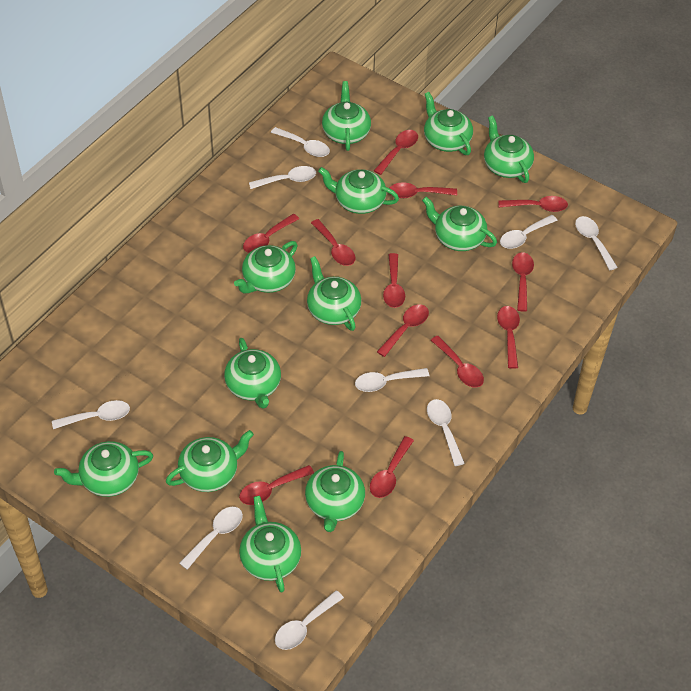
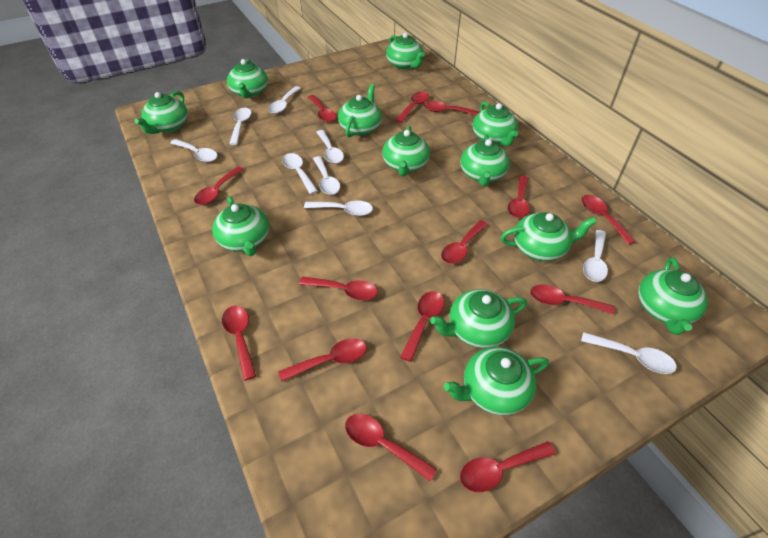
red spoon: [239,465,314,505] [243,214,299,253] [311,219,356,266] [370,436,414,498] [374,130,418,175] [377,304,429,357] [383,253,405,308] [390,182,457,198] [431,336,484,387] [497,306,520,369] [498,196,568,212] [512,252,534,312] = 12 -> [194,166,244,205] [222,306,256,381] [278,338,367,382] [299,277,378,301] [308,95,336,122] [345,414,437,481] [396,91,429,123] [400,291,444,362] [424,101,480,115] [441,220,488,264] [460,441,556,492] [508,176,529,218] [530,284,615,314] [582,195,636,245] = 14

